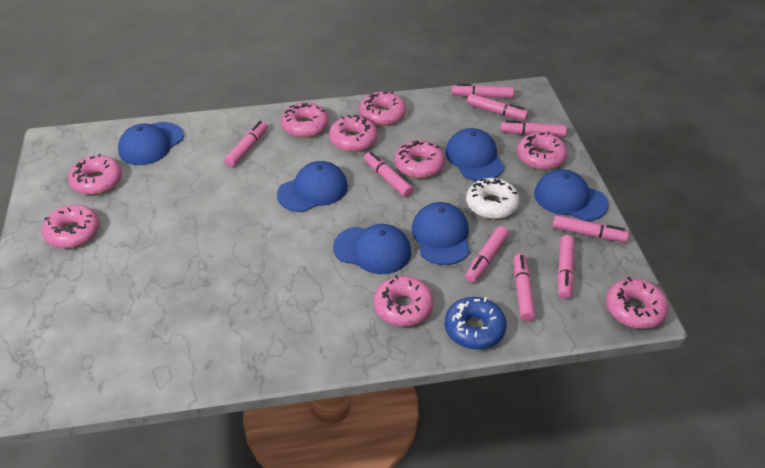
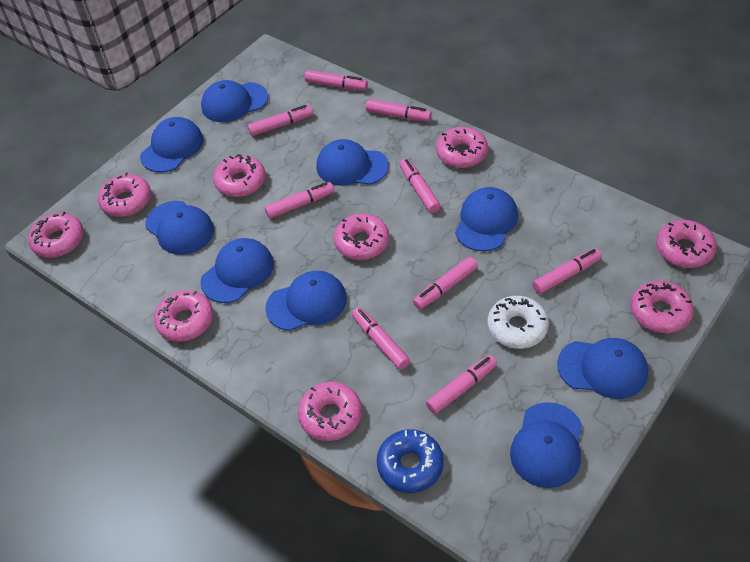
blue cap: [118,122,184,165] [277,161,348,212] [333,224,411,274] [412,202,470,265] [445,128,504,181] [534,169,609,221] = 6 -> [140,117,203,172] [145,201,214,255] [201,80,268,122] [201,238,274,303] [265,271,347,331] [316,139,389,185] [455,187,518,251] [510,402,582,488] [557,338,648,399] = 9

